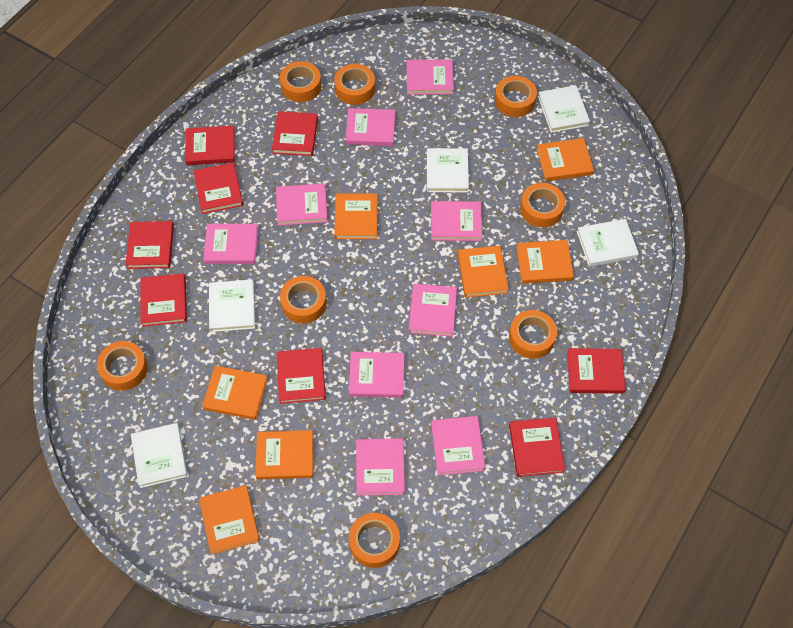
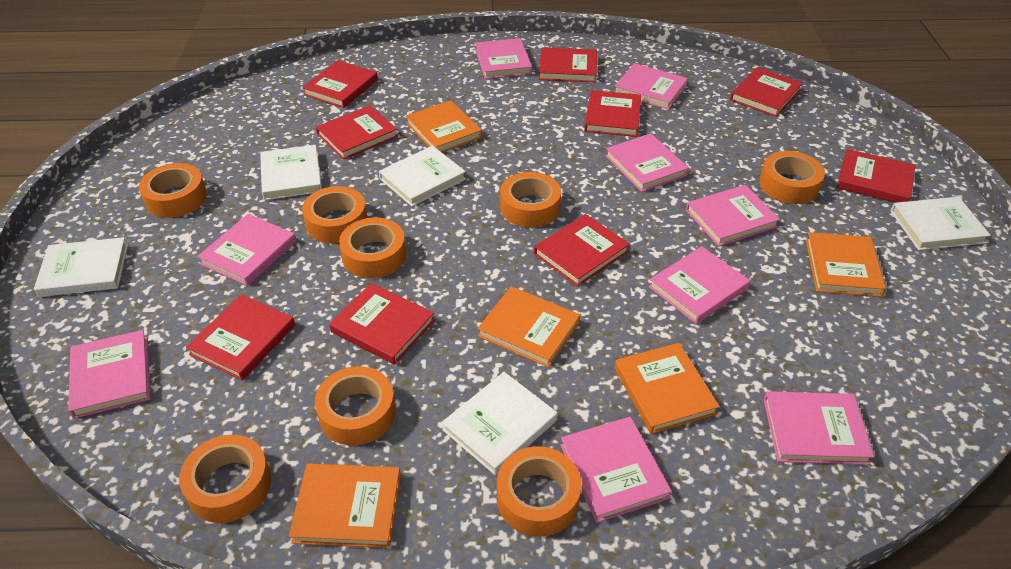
orange book: [199,485,260,554] [202,366,268,420] [256,430,313,480] [334,193,378,239] [458,246,509,298] [517,240,574,284] [537,138,594,181] = 7 -> [289,463,401,548] [406,100,482,152] [477,286,580,368] [614,343,720,434] [806,232,886,297] = 5
red book: [125,221,174,269] [140,273,187,327] [185,126,235,165] [193,163,243,214] [272,111,318,156] [277,348,326,404] [509,418,565,477] [567,348,626,394] = 8 -> [186,294,295,381] [302,60,378,108] [316,105,398,160] [329,283,435,365] [534,214,630,287] [538,47,597,83] [584,90,641,137] [730,67,803,117] [837,149,915,203] = 9

